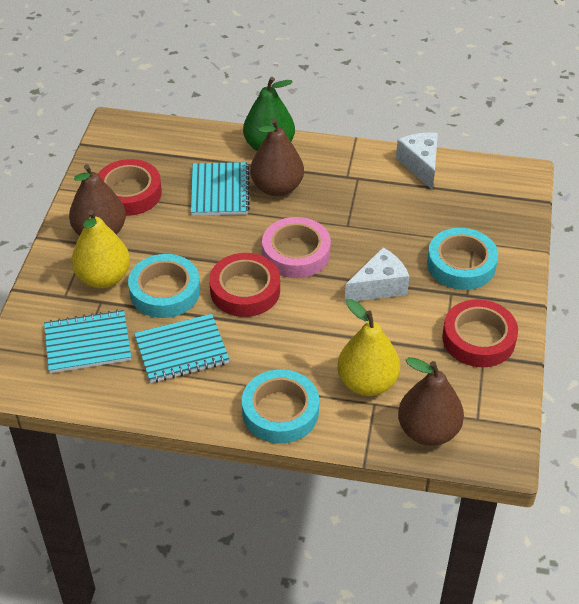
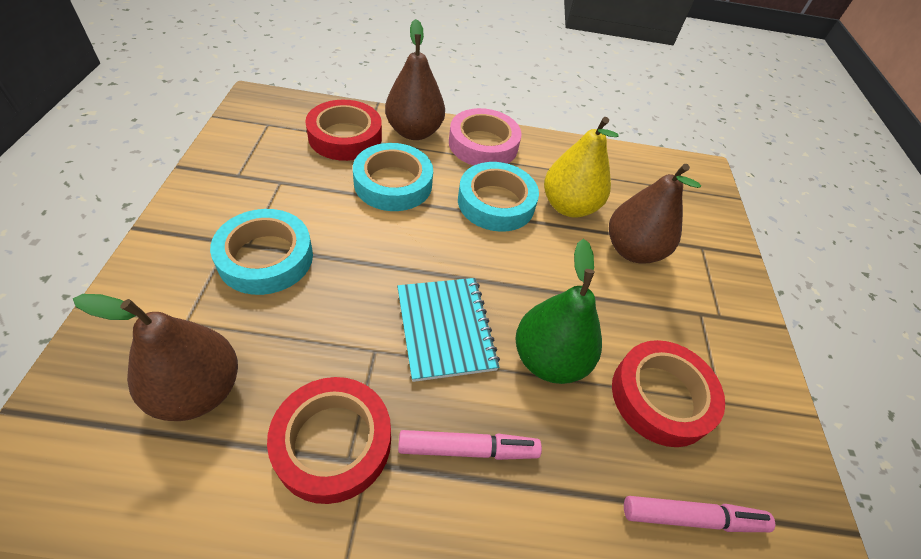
pink marker: none = 0 -> [398,430,542,460] [624,496,775,532] = 2
turquoise notebook: [44,310,131,373] [134,314,230,383] [191,162,250,216] = 3 -> [397,278,500,382] = 1
white cheese: [345,247,409,303] [396,133,438,190] = 2 -> none = 0
yellow pear: [71,210,130,288] [337,299,400,396] = 2 -> [544,117,619,218] = 1

